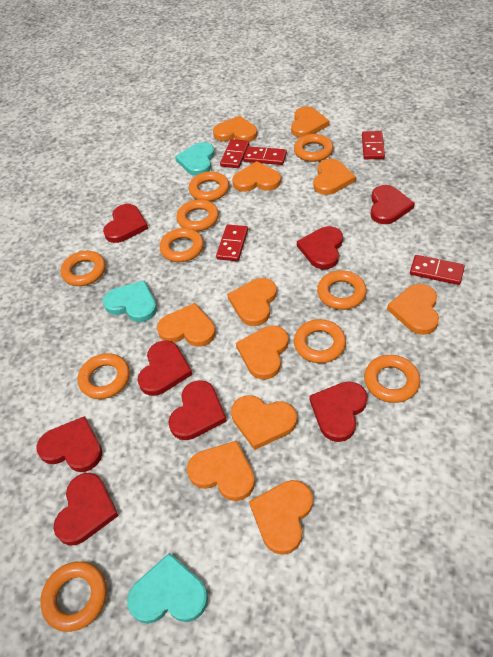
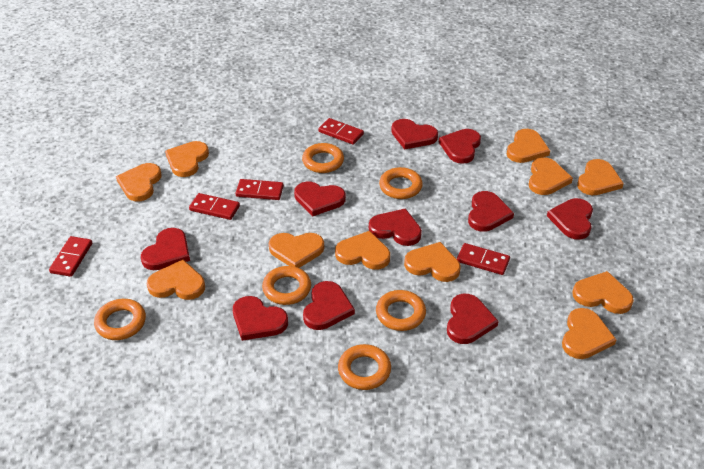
orange ring: [40,561,107,632] [61,251,106,286] [78,353,130,399] [160,228,204,262] [176,199,219,231] [189,171,229,201] [294,134,333,162] [294,319,346,363] [317,270,367,310] [364,355,420,403] = 10 -> [94,299,146,340] [262,266,311,305] [302,143,344,173] [338,344,391,390] [376,290,426,331] [379,167,423,199] = 6
red heart: [36,416,102,472] [53,473,119,546] [103,204,148,243] [137,341,193,396] [168,380,227,440] [297,226,343,269] [309,381,368,442] [370,185,415,224] = 8 -> [141,228,190,270] [233,296,288,341] [294,182,346,217] [303,281,355,330] [369,208,422,246] [391,119,438,150] [439,129,481,164] [447,294,498,344] [468,191,514,232] [547,198,593,240] = 10
turquoise heart: [103,280,157,322] [127,553,208,624] [175,142,215,176] = 3 -> none = 0

